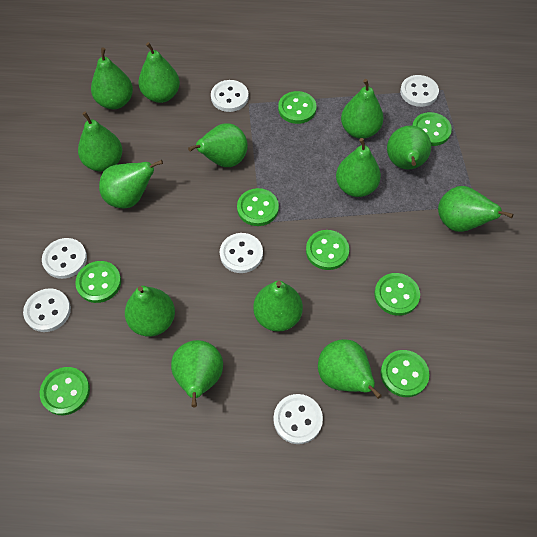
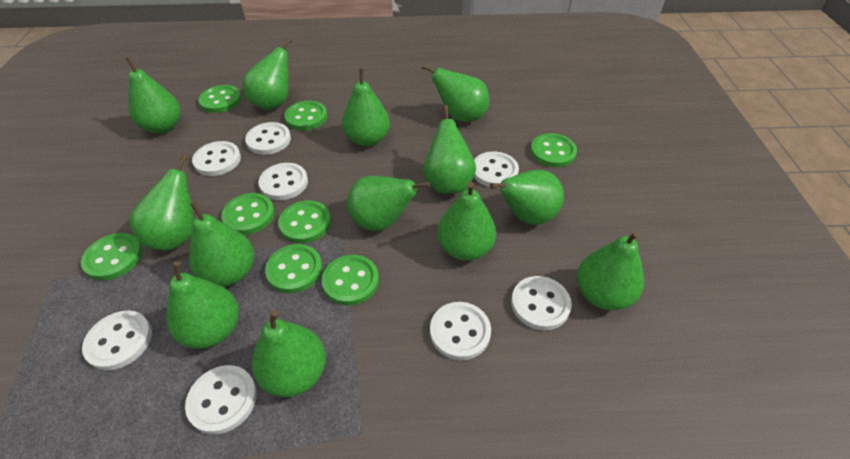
white button: [23,288,71,332] [42,238,87,279] [211,80,249,112] [220,233,263,273] [273,394,323,444] [400,75,439,107] = 6 -> [82,311,152,370] [185,365,257,434] [192,141,241,176] [245,122,291,155] [259,163,308,200] [430,302,491,360] [474,151,519,188] [511,276,572,330] = 8

